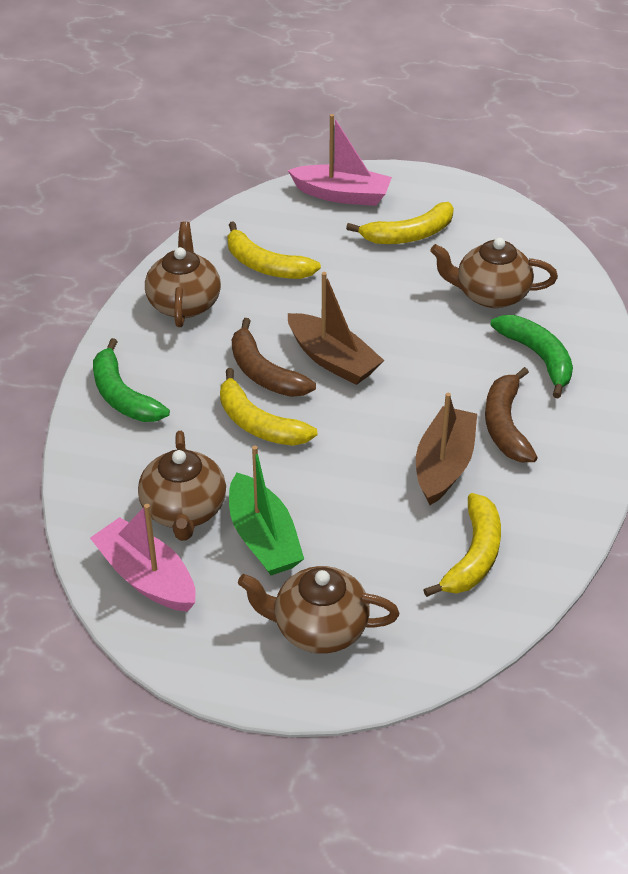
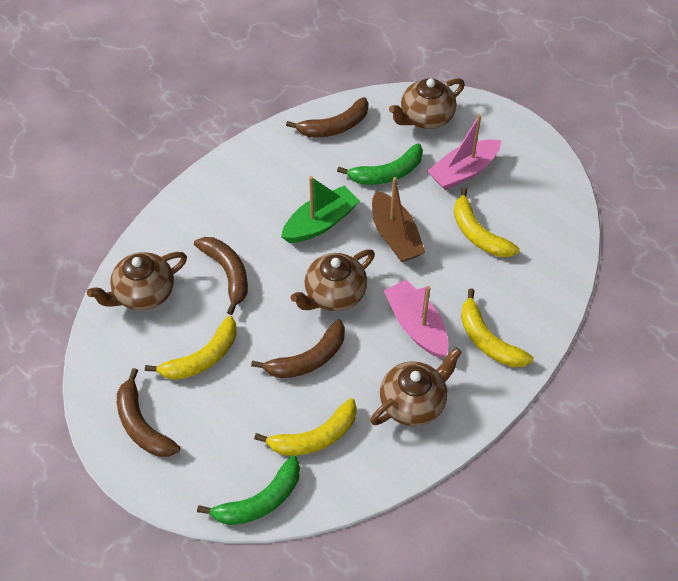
brown banana: [232,318,316,397] [485,367,538,462] = 2 -> [117,368,180,457] [194,237,248,315] [251,320,345,378] [286,97,369,137] = 4
brown boat: [288,272,384,385] [416,393,477,505] = 2 -> [372,177,425,262] = 1

